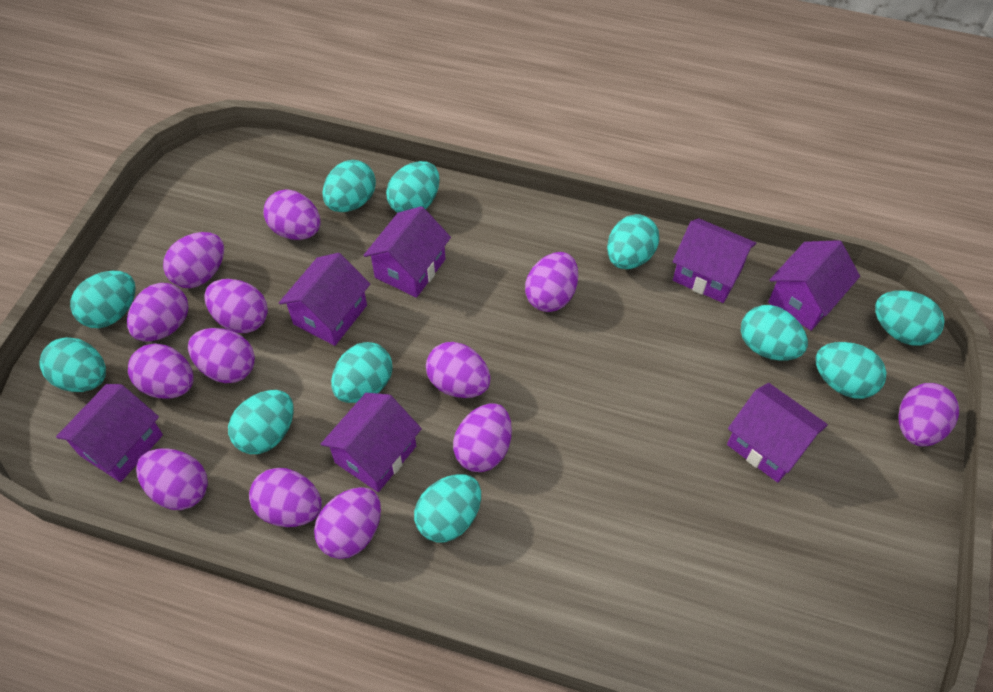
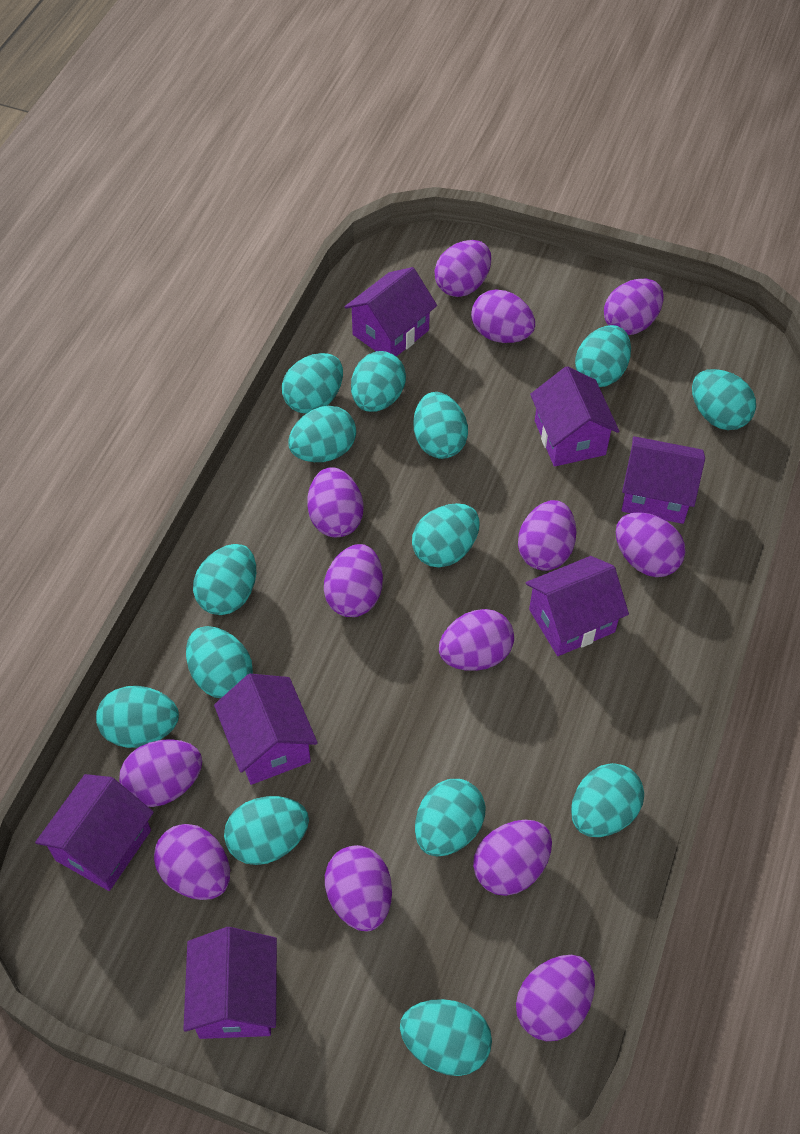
turquoise egg: [39,337,106,392] [70,271,136,328] [228,390,294,454] [322,160,376,212] [331,342,392,403] [386,161,440,213] [414,474,481,542] [607,214,659,269] [741,305,808,361] [816,342,886,399] [875,290,945,346] = 11 -> [96,686,179,748] [186,626,253,698] [193,544,256,615] [224,796,309,865] [282,353,343,414] [289,406,356,462] [351,351,406,412] [400,999,492,1076] [412,503,480,568] [413,392,468,459] [415,779,486,856] [571,763,644,837] [575,325,631,387] [692,369,756,430] = 14

